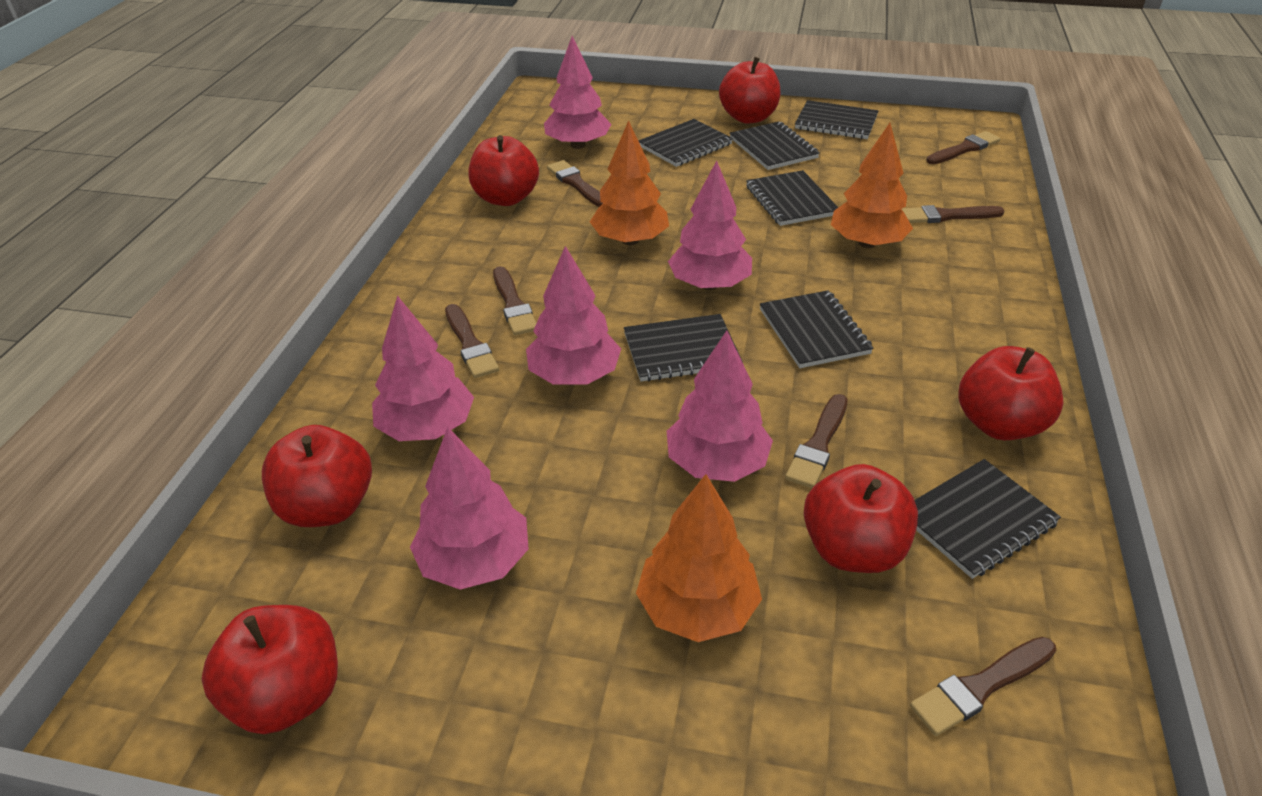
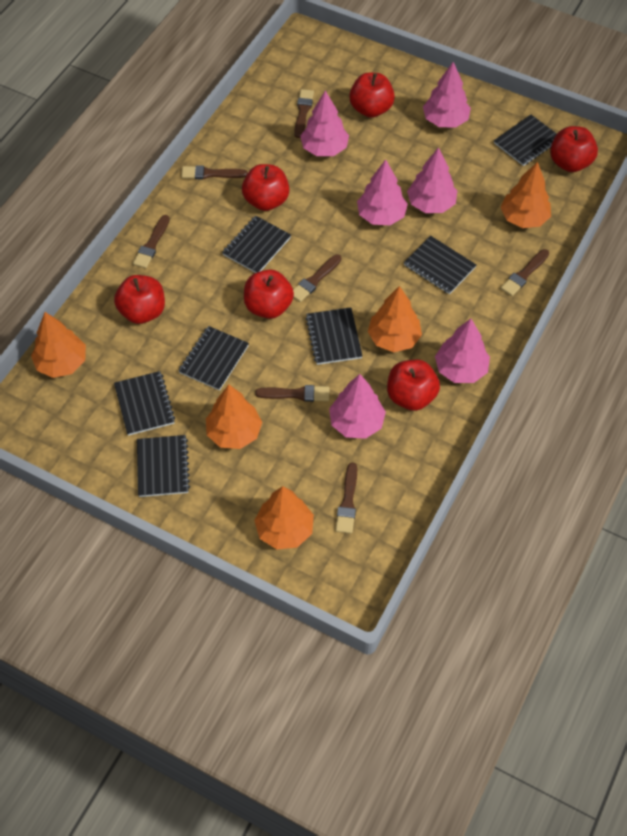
orange tree: [590,120,669,245] [636,474,762,642] [831,123,913,248] = 3 -> [31,312,86,378] [206,385,262,449] [254,486,314,549] [368,286,422,352] [500,162,551,228] = 5

